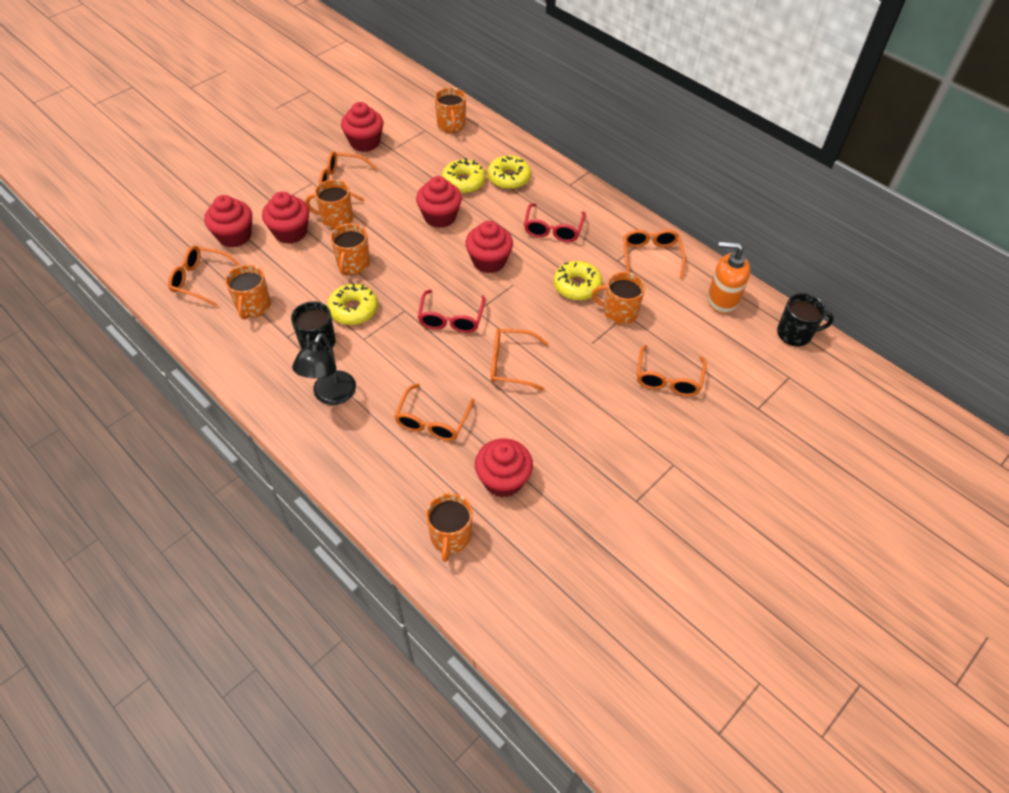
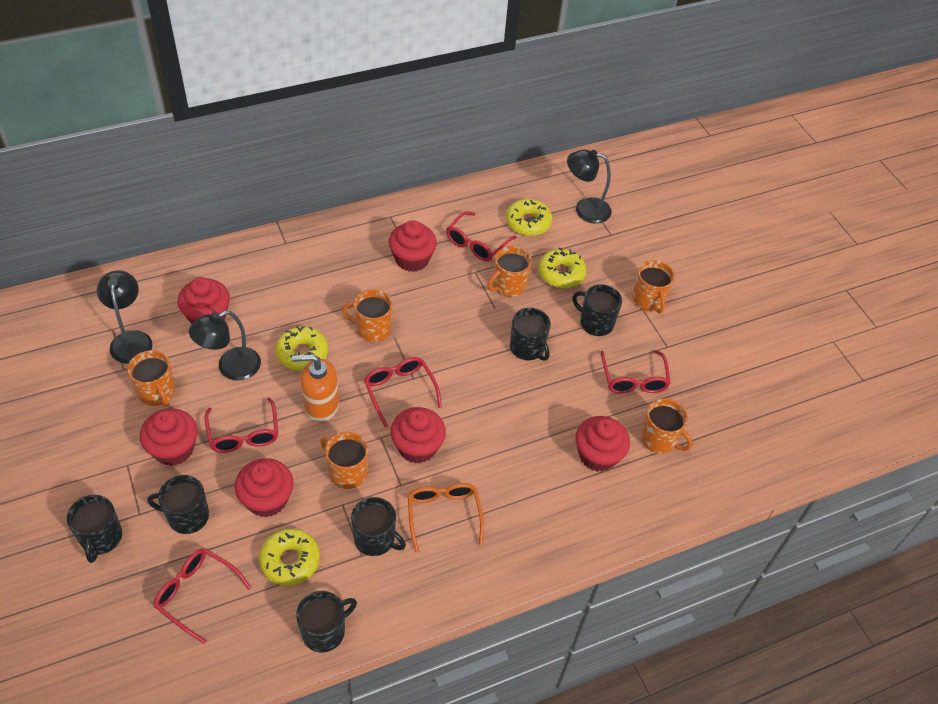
black lamp: [292,333,356,405] = 1 -> [97,270,152,364] [189,310,261,381] [567,149,612,224] = 3
black mug: [291,301,336,351] [777,293,834,346] = 2 -> [67,495,122,563] [147,475,209,534] [296,591,357,652] [351,497,406,556] [510,308,551,361] [572,284,622,336] = 6
orange glasses: [168,246,241,307] [319,151,377,202] [394,383,474,441] [491,329,548,391] [623,230,686,279] [637,345,707,396] = 6 -> [408,483,484,553] = 1
red glasses: [418,290,485,333] [524,203,586,242] = 2 -> [153,548,251,644] [204,397,278,453] [364,357,442,427] [446,211,517,261] [600,350,671,394] = 5

